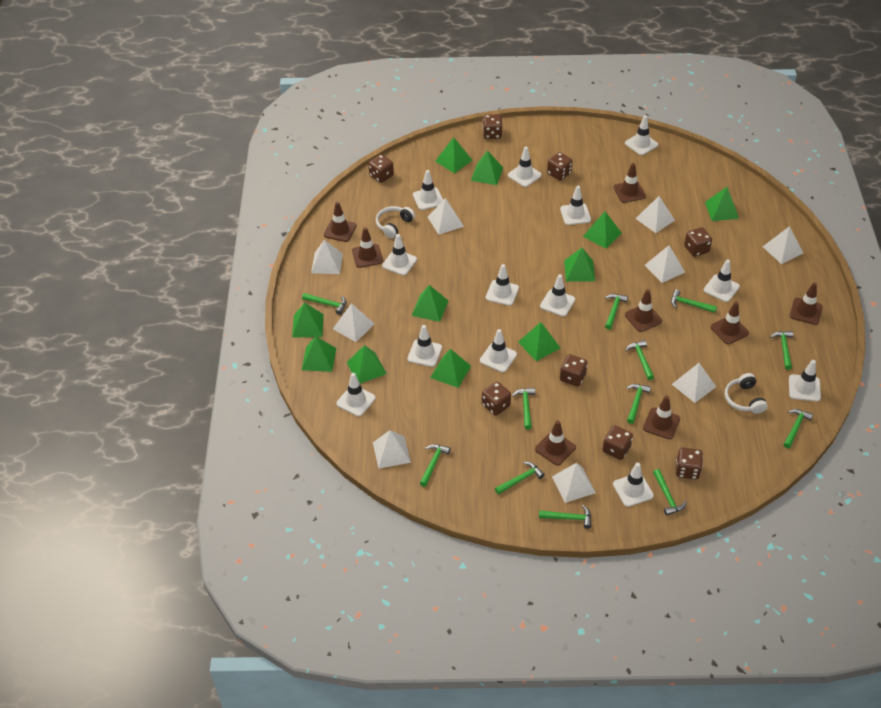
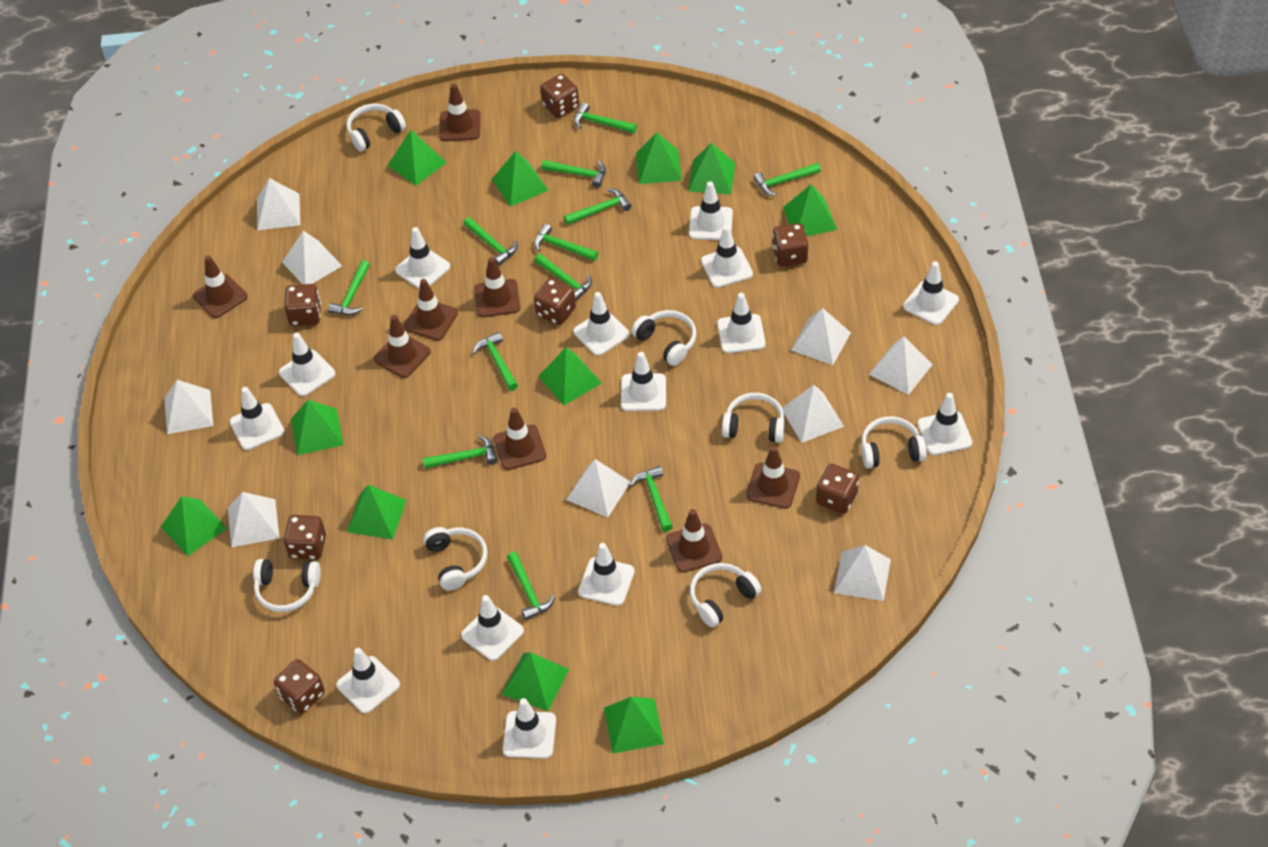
brown dice: [368,154,394,183] [482,382,511,416] [483,114,502,139] [547,152,573,181] [560,354,588,387] [602,425,633,460] [676,448,703,480] [684,227,712,257] = 8 -> [274,659,325,714] [283,515,326,560] [284,284,321,326] [534,278,576,325] [540,74,579,118] [772,223,808,267] [816,464,859,514] = 7
white headphones: [376,206,415,239] [725,373,768,414] = 2 -> [253,559,321,612] [346,104,406,151] [424,527,487,591] [631,310,697,366] [690,563,762,627] [722,393,785,443] [861,416,927,469] = 7
white traffic cone: [336,373,376,417] [382,234,417,275] [407,325,442,367] [413,170,443,210] [480,329,517,372] [486,264,519,306] [508,146,542,187] [540,274,575,316] [560,186,591,225] [613,462,654,507] [625,115,658,155] [704,259,740,302] [789,360,821,402] = 13 -> [230,387,284,450] [279,333,335,396] [336,648,400,714] [395,227,450,289] [461,595,524,661] [503,698,556,759] [573,292,630,356] [578,543,635,606] [621,352,666,411] [689,181,733,240] [701,226,753,288] [717,293,766,353] [903,261,959,325] [917,393,972,455] = 14

